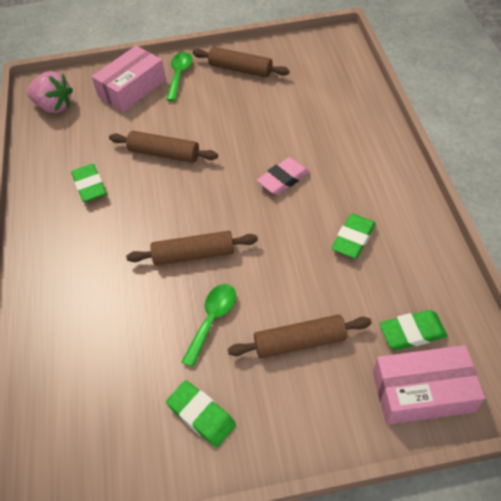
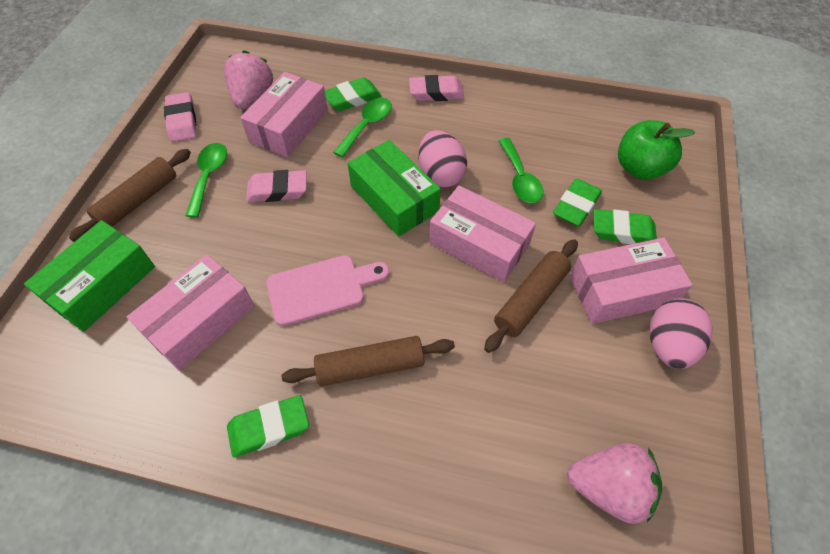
brown rolling pin: [109,131,218,163] [126,231,258,266] [193,47,290,78] [228,314,372,358] = 4 -> [69,149,191,242] [282,336,455,386] [484,239,578,353] = 3
green apple: none = 0 -> [618,120,695,180] = 1
green box: none = 0 -> [24,220,155,332] [348,140,441,237] = 2
green spoon: [166,52,192,101] [181,284,236,367] = 2 -> [186,143,227,218] [333,98,392,158] [498,138,543,203] = 3
pink box: [92,46,166,112] [373,345,485,425] = 2 -> [127,254,255,371] [240,72,328,157] [429,185,536,282] [570,238,692,324] = 4
pink cutting board: none = 0 -> [266,255,389,326] = 1
pink egg: none = 0 -> [419,130,467,187] [649,298,713,369] = 2
pink eraser: [257,157,310,195] = 1 -> [164,92,196,142] [246,170,307,202] [409,75,464,101] = 3
pink strawberry: [27,71,73,113] = 1 -> [224,50,273,109] [567,443,662,524] = 2

